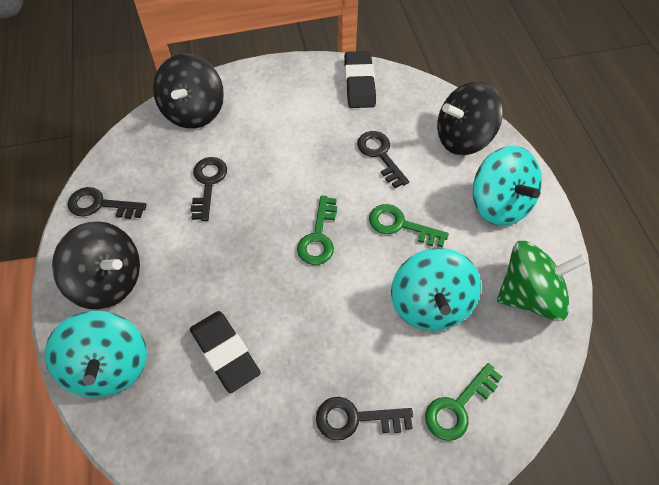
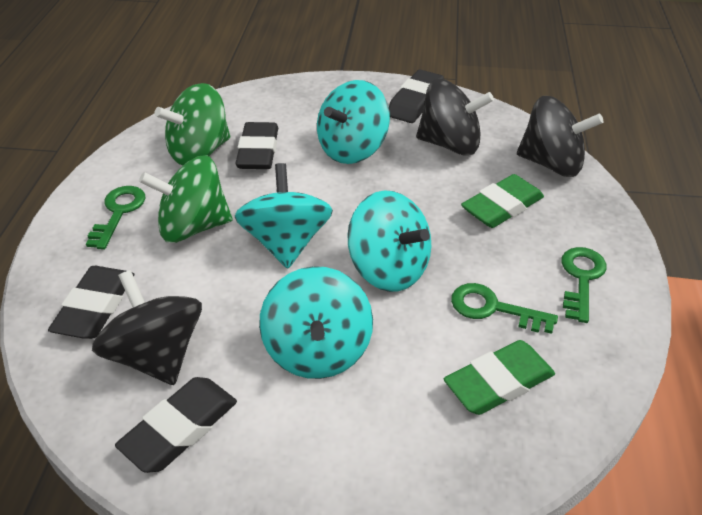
black eraser: [190,311,261,393] [344,51,376,108] = 2 -> [48,266,134,339] [115,377,237,473] [235,122,278,169] [389,70,444,123] = 4
black key: [68,187,147,219] [190,157,227,221] [316,397,413,440] [357,131,409,188] = 4 -> none = 0
green eraser: none = 0 -> [444,340,555,415] [461,174,544,228] = 2
green spinning top: [497,241,587,321] = 1 -> [139,155,232,243] [154,83,230,165] = 2
turquoise spinning top: [45,311,147,398] [391,248,481,331] [473,146,542,226] = 3 -> [235,163,333,269] [259,266,373,379] [317,80,390,164] [347,190,431,292] = 4

